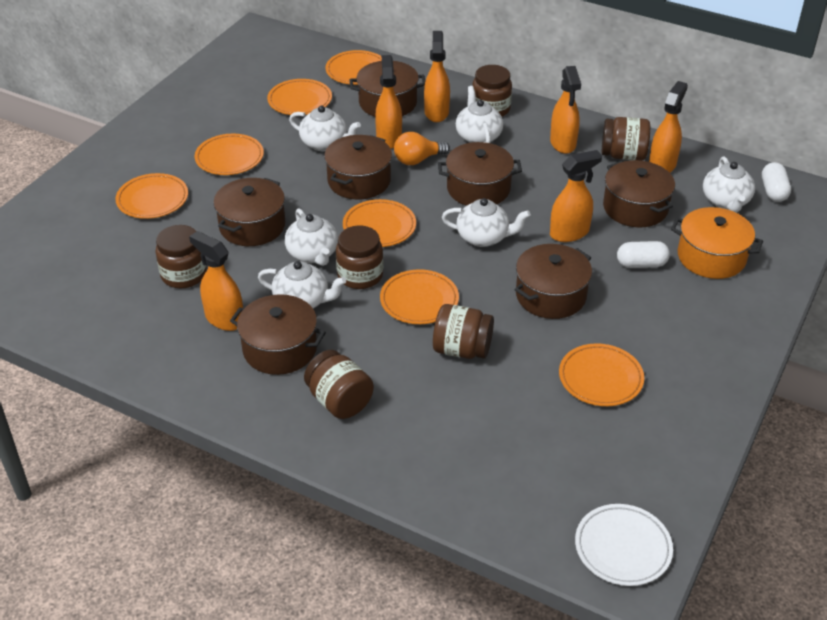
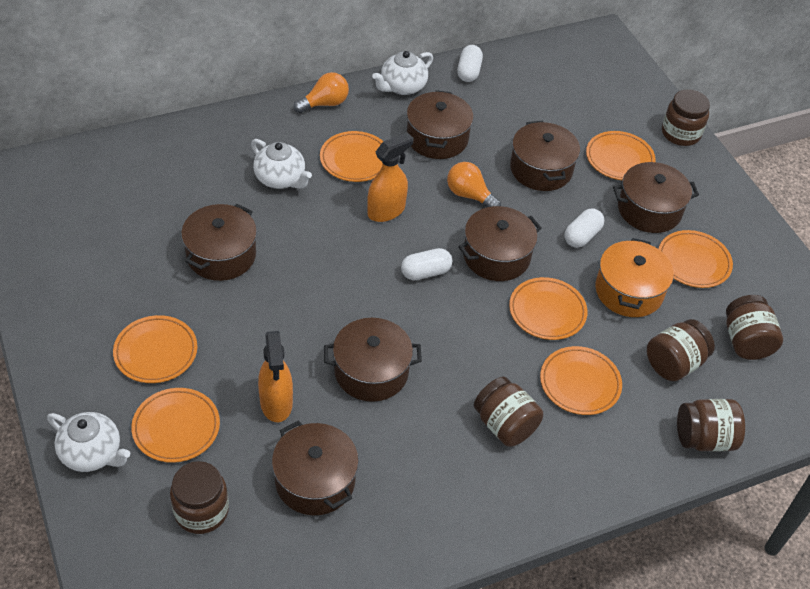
orange light bulb: [394,132,450,165] = 1 -> [294,72,349,113] [447,162,501,207] = 2
orange spray bottle: [189,231,243,331] [375,55,402,149] [424,31,450,122] [550,66,581,154] [550,150,602,242] [649,81,688,173] = 6 -> [258,331,293,422] [367,132,414,222] = 2
white capsule: [617,241,670,268] [762,162,791,202] = 2 -> [401,248,452,280] [457,45,483,82] [564,208,604,248] = 3
white plate: [575,504,673,586] = 1 -> none = 0
white teapot: [258,261,346,308] [285,209,338,266] [289,106,361,151] [442,198,531,247] [456,86,503,143] [703,156,755,212] = 6 -> [47,412,130,472] [251,139,312,189] [372,51,433,95] = 3

